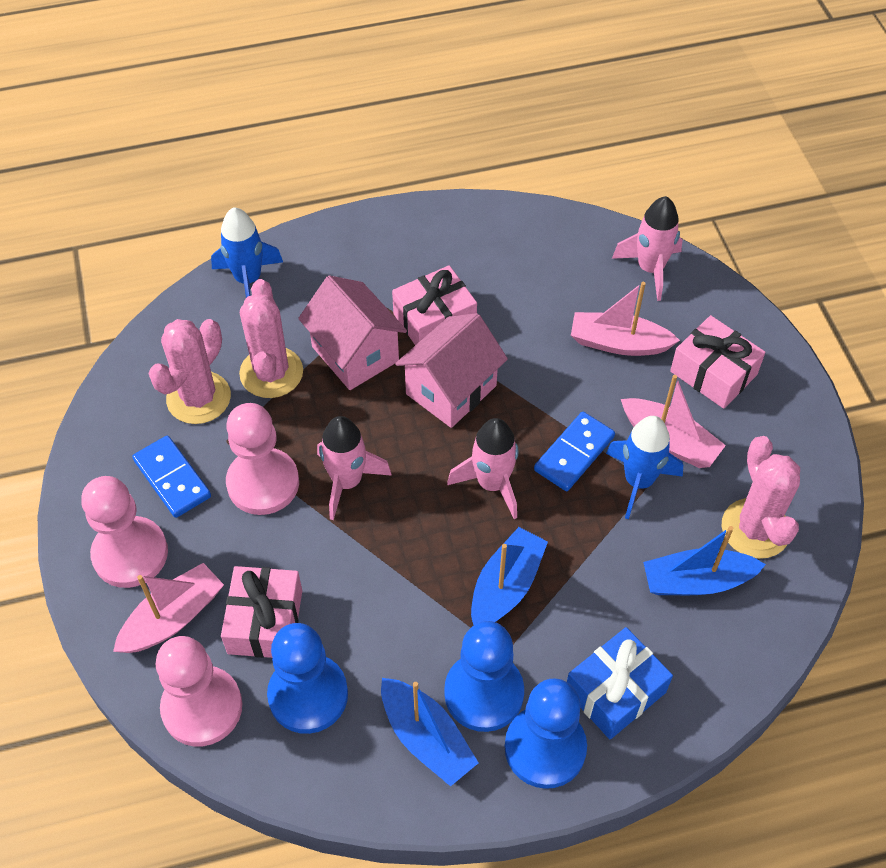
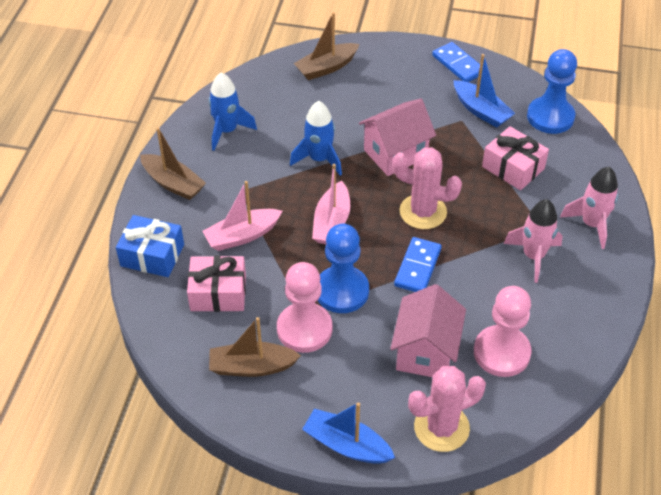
blue boat: [381,678,479,787] [471,527,548,625] [643,526,766,595] = 3 -> [302,402,395,464] [454,54,515,128] = 2
blue pawn: [267,623,348,734] [444,621,524,732] [505,678,587,789] = 3 -> [318,224,369,313] [527,49,577,134] = 2
brown boat: none = 0 -> [140,127,206,200] [209,317,301,377] [294,12,359,80] = 3
pink boat: [113,563,224,653] [571,282,680,356] [621,375,726,468] = 3 -> [202,181,282,251] [312,164,350,244] = 2
pink cactus: [148,319,231,424] [239,279,303,398] [722,436,800,559] = 3 -> [393,147,462,229] [408,366,486,452] = 2
pink gift: [221,566,302,658] [392,265,477,345] [670,315,765,409] = 3 -> [187,256,246,312] [482,126,549,190] = 2
pink pawn: [81,476,168,588] [156,636,242,747] [226,403,299,515] = 3 -> [277,262,332,353] [474,286,532,377] = 2
pink rocket: [317,416,392,520] [447,418,519,519] [612,196,683,301] = 3 -> [504,199,562,283] [560,167,618,249] = 2

